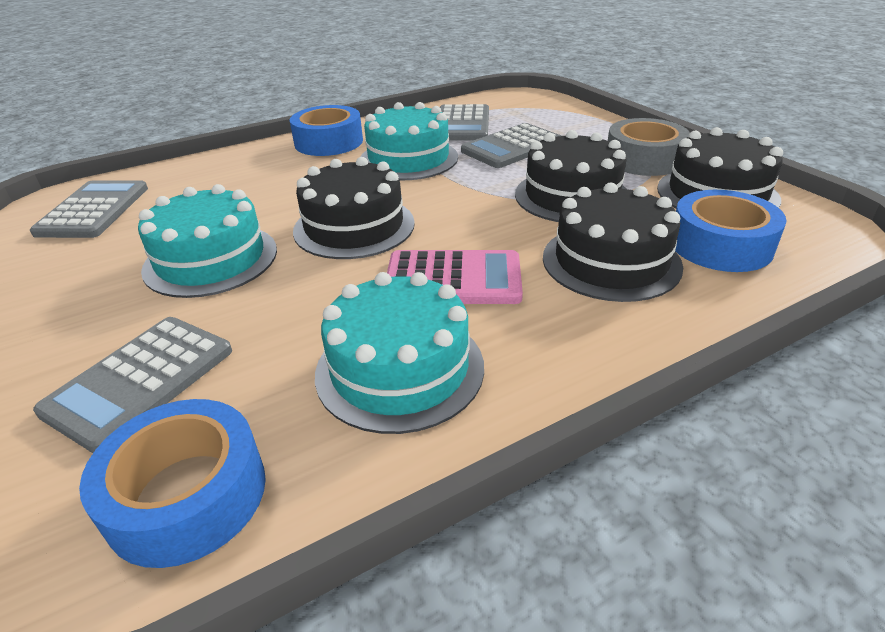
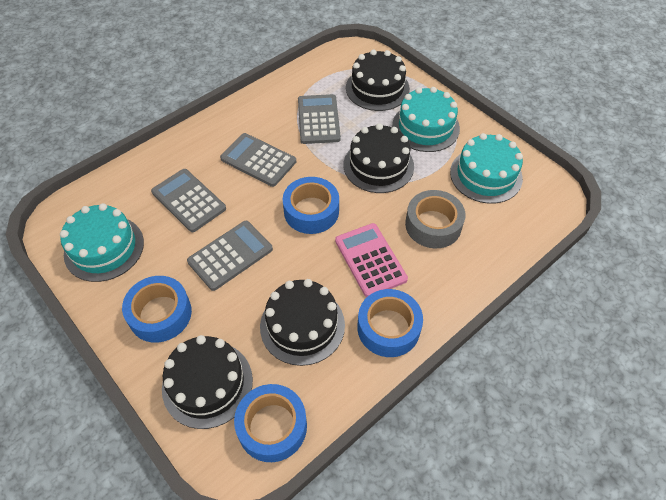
blue tape: [79,399,266,568] [290,105,363,156] [675,190,787,272] = 3 -> [122,276,192,343] [234,384,307,462] [283,177,339,234] [357,289,423,357] = 4

